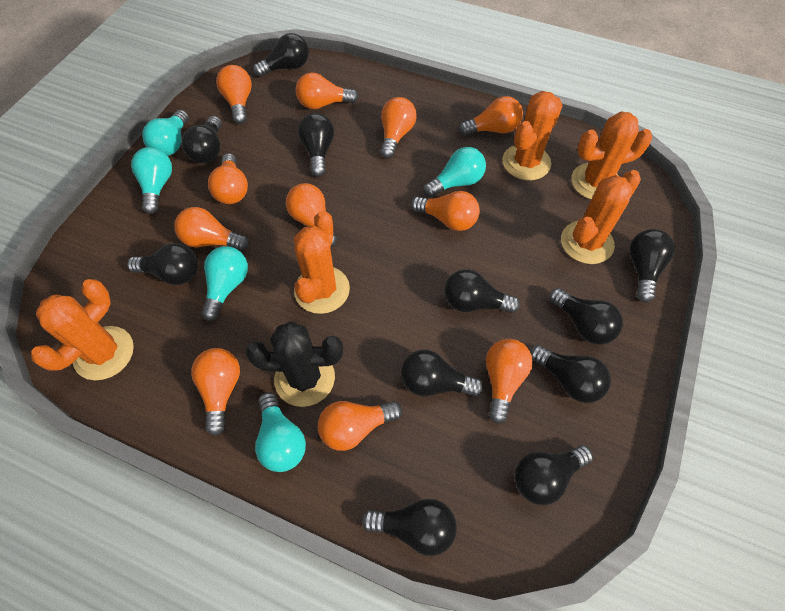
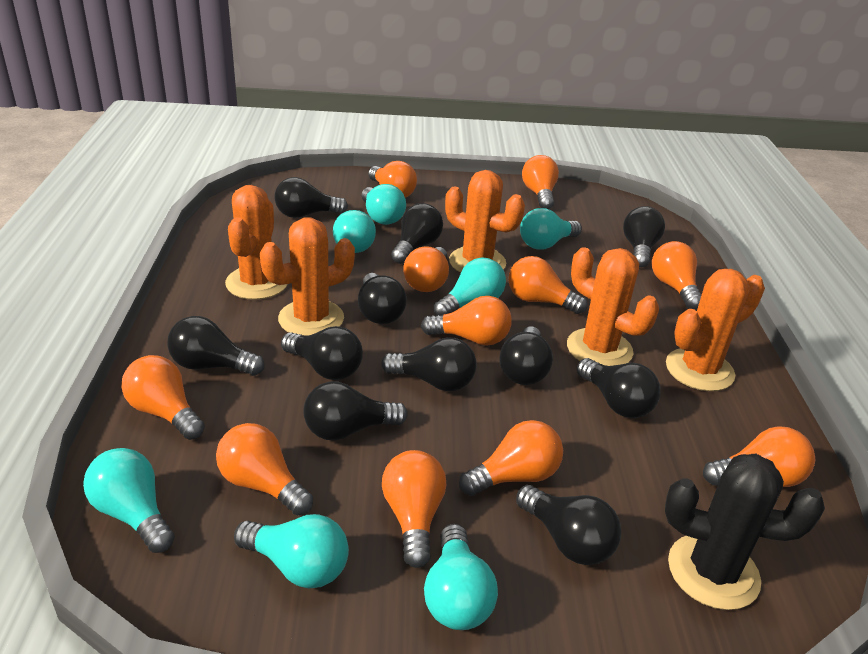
turquoise light bulb: [131,147,172,214] [142,110,189,156] [201,246,248,321] [255,393,306,472] [424,147,486,197] = 5 -> [83,448,175,553] [234,514,349,588] [333,210,376,253] [362,184,406,225] [424,524,498,630] [434,258,506,316] [520,208,582,250] = 7

